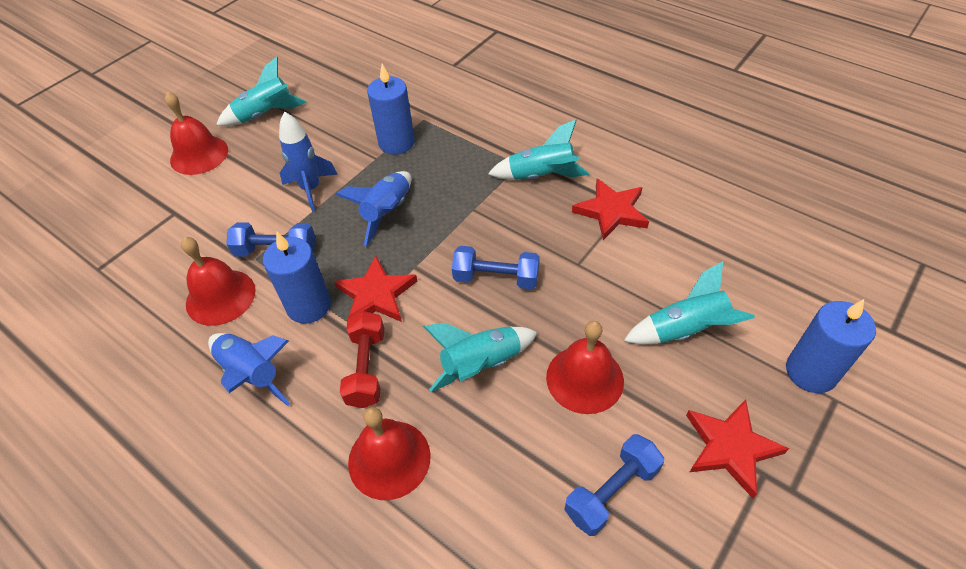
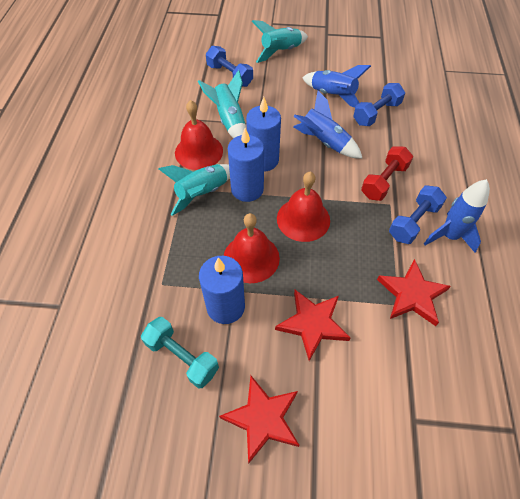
red bell: [165,92,228,175] [181,237,256,326] [348,407,431,500] [546,321,624,414] = 4 -> [175,100,223,170] [224,213,280,283] [277,172,330,242] = 3
turquoise dumbbell: none = 0 -> [141,317,219,388] = 1
turquoise rocket: [216,57,306,126] [423,323,537,392] [488,120,589,180] [624,261,755,345] = 4 -> [159,164,230,216] [198,70,246,138] [252,20,308,63] = 3

